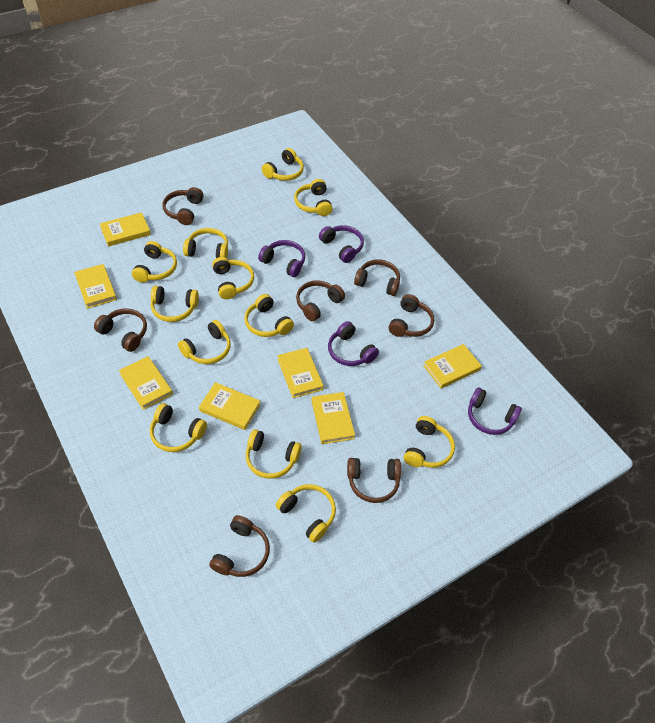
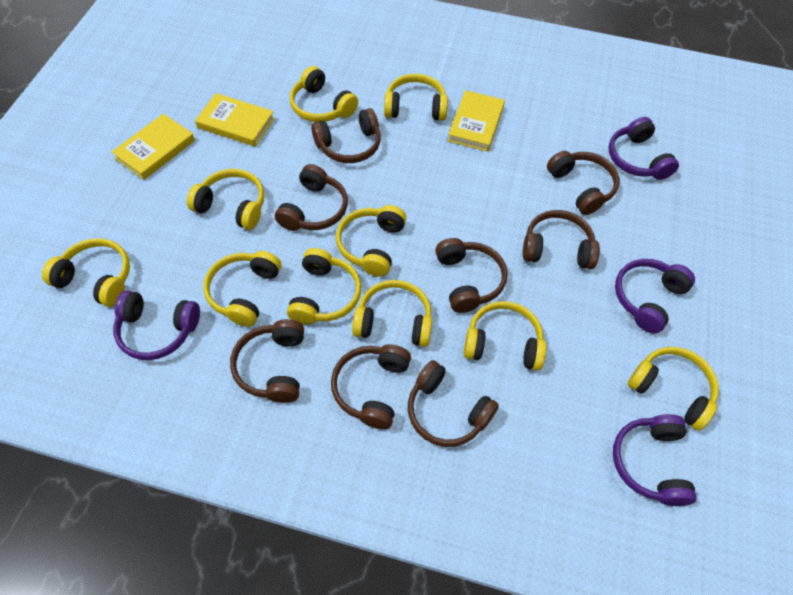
brown headphones: [94,308,147,352] [162,187,204,225] [209,515,270,577] [296,280,345,322] [347,458,401,503] [354,259,400,296] [389,294,434,337] = 7 -> [230,319,304,403] [275,164,348,231] [311,108,381,163] [331,344,411,429] [408,360,499,447] [435,238,508,313] [523,210,600,269] [547,151,620,215] = 8
yellow book: [74,264,117,309] [100,212,151,246] [119,356,173,410] [199,382,260,430] [278,348,324,398] [312,392,355,444] [423,344,482,388] = 7 -> [112,114,195,180] [195,93,275,147] [448,90,505,152] = 3
yellow headphones: [132,241,177,283] [150,403,207,452] [151,286,199,322] [178,320,231,364] [183,228,228,258] [212,257,254,299] [244,294,294,337] [246,429,302,479] [262,148,304,181] [276,484,336,543] [294,179,333,216] [404,416,455,468] = 12 -> [42,238,130,307] [187,169,264,230] [203,251,281,327] [287,248,362,324] [290,66,358,122] [336,205,406,277] [352,280,432,347] [384,74,448,121] [464,301,547,371] [628,347,719,431] = 10

